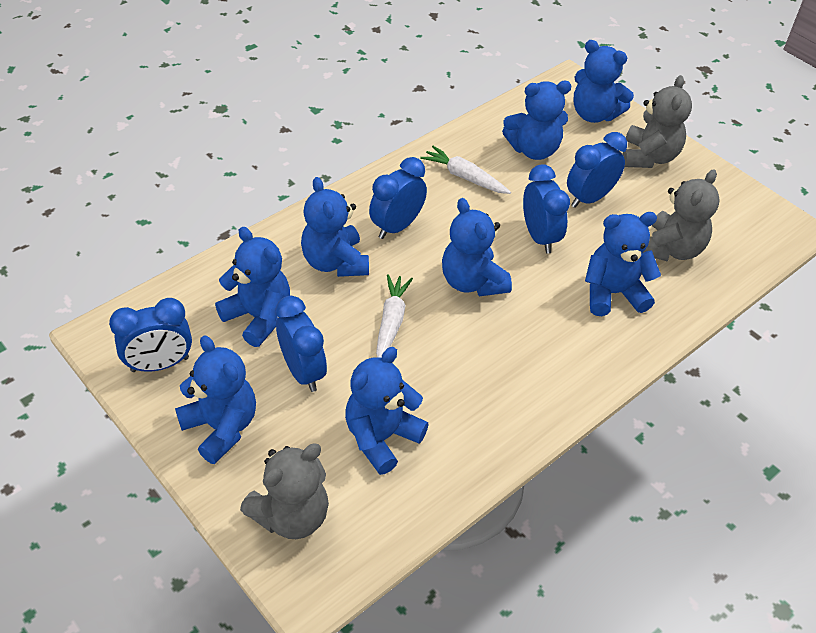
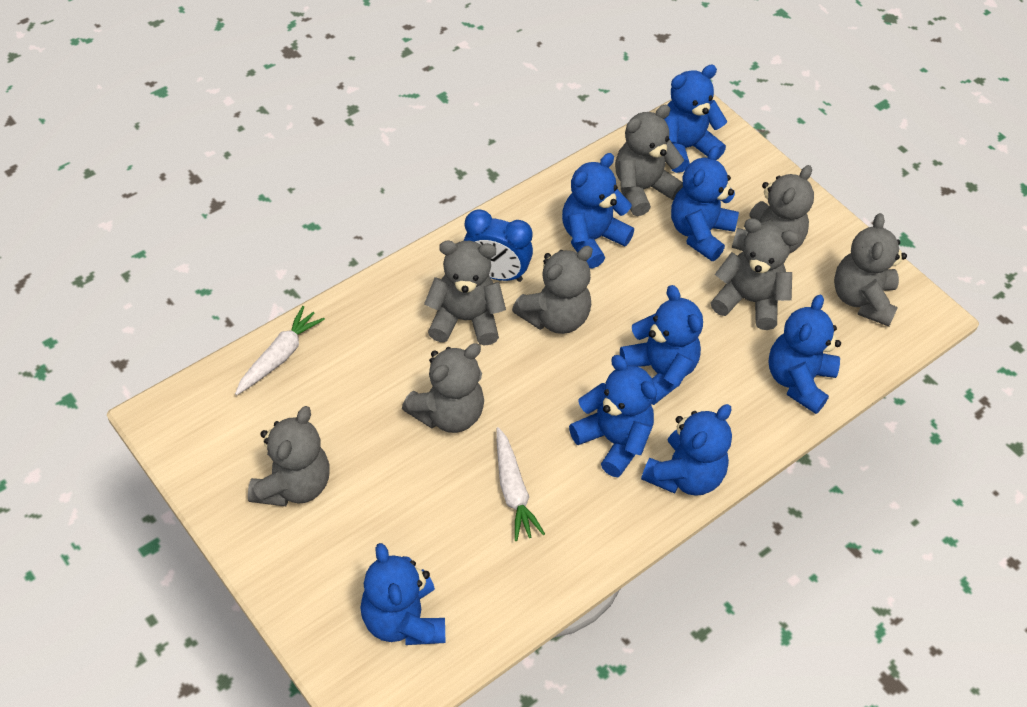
blue clock: [109,298,192,372] [275,296,327,392] [369,157,427,239] [523,164,570,253] [567,132,627,208] = 5 -> [463,209,533,282] = 1
grey teddy bear: [240,444,329,539] [623,75,692,168] [643,169,720,261] = 3 -> [248,406,330,506] [402,343,484,433] [424,240,506,346] [512,246,593,334] [615,105,684,216] [711,218,799,330] [732,165,814,254] [834,213,907,327] = 8

